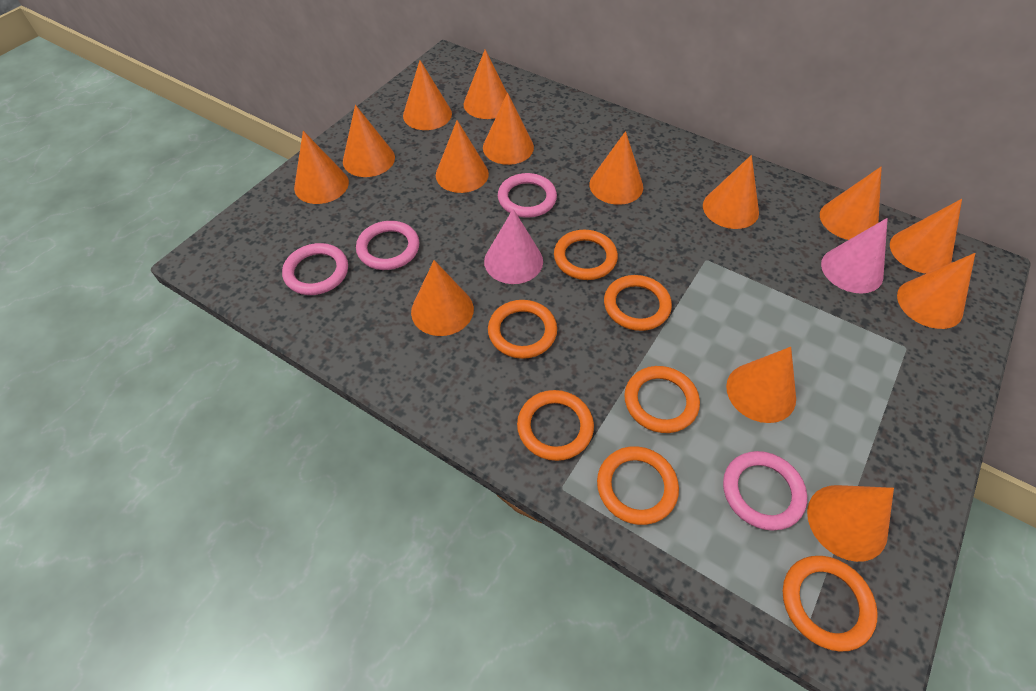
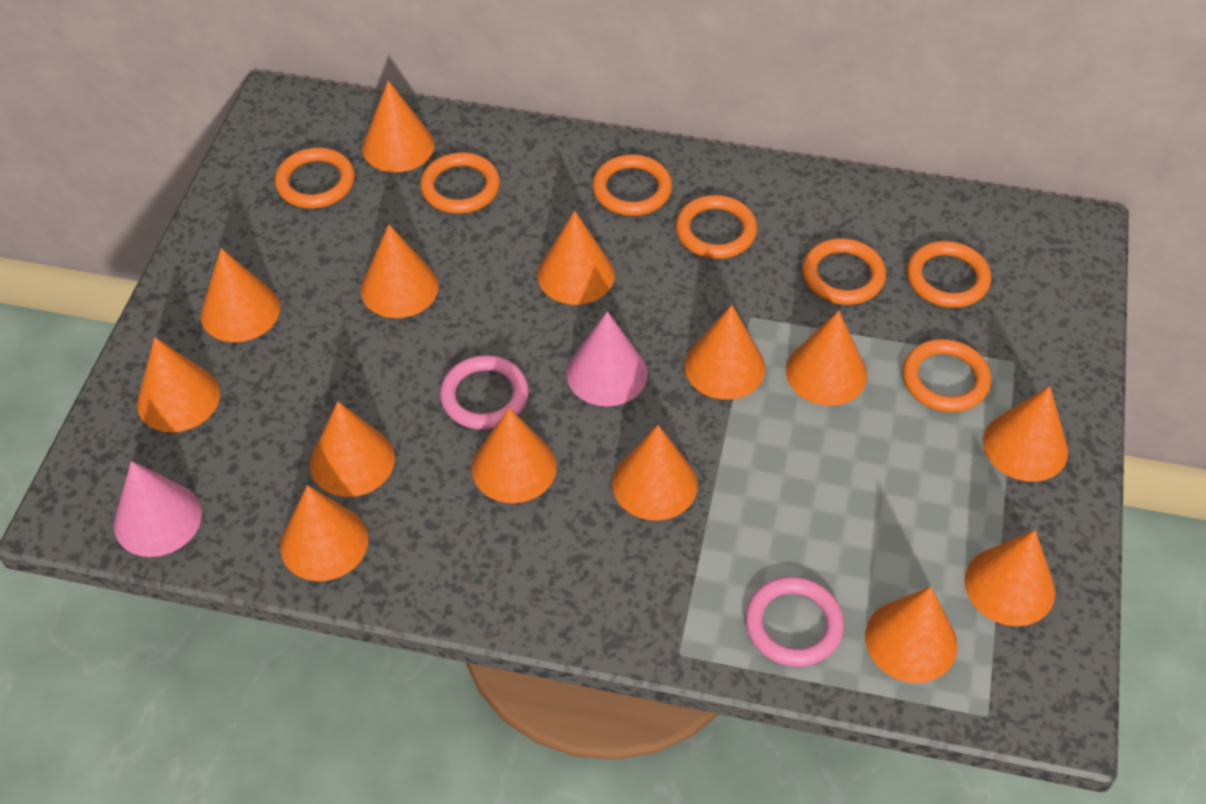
pink ring: [282,243,348,295] [356,221,419,270] [498,173,557,218] [723,451,807,531] = 4 -> [440,355,529,430] [745,576,844,667] = 2

